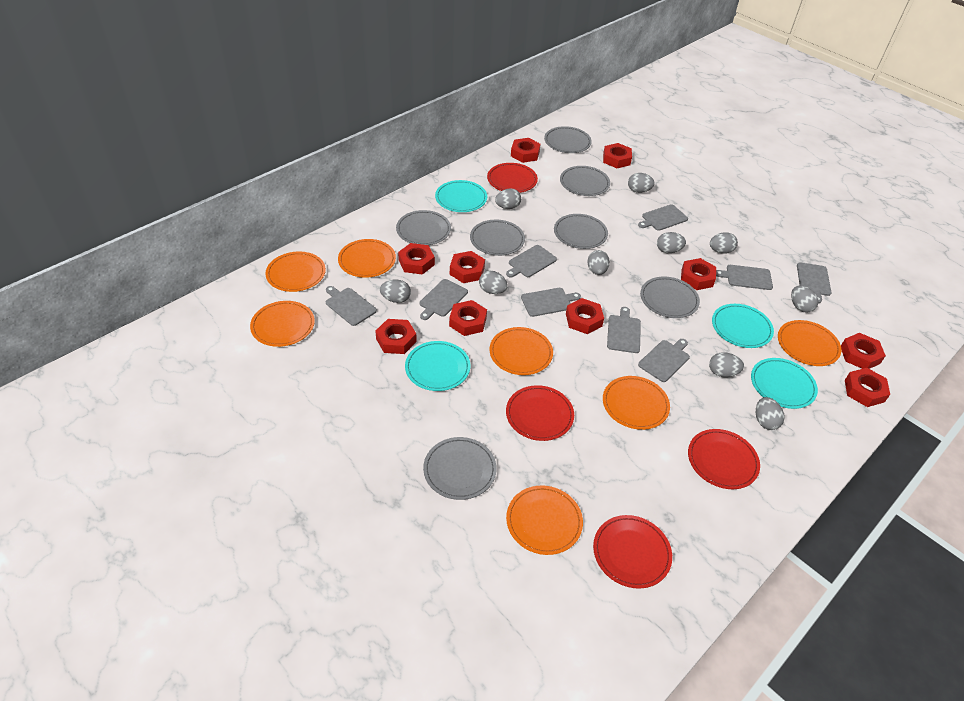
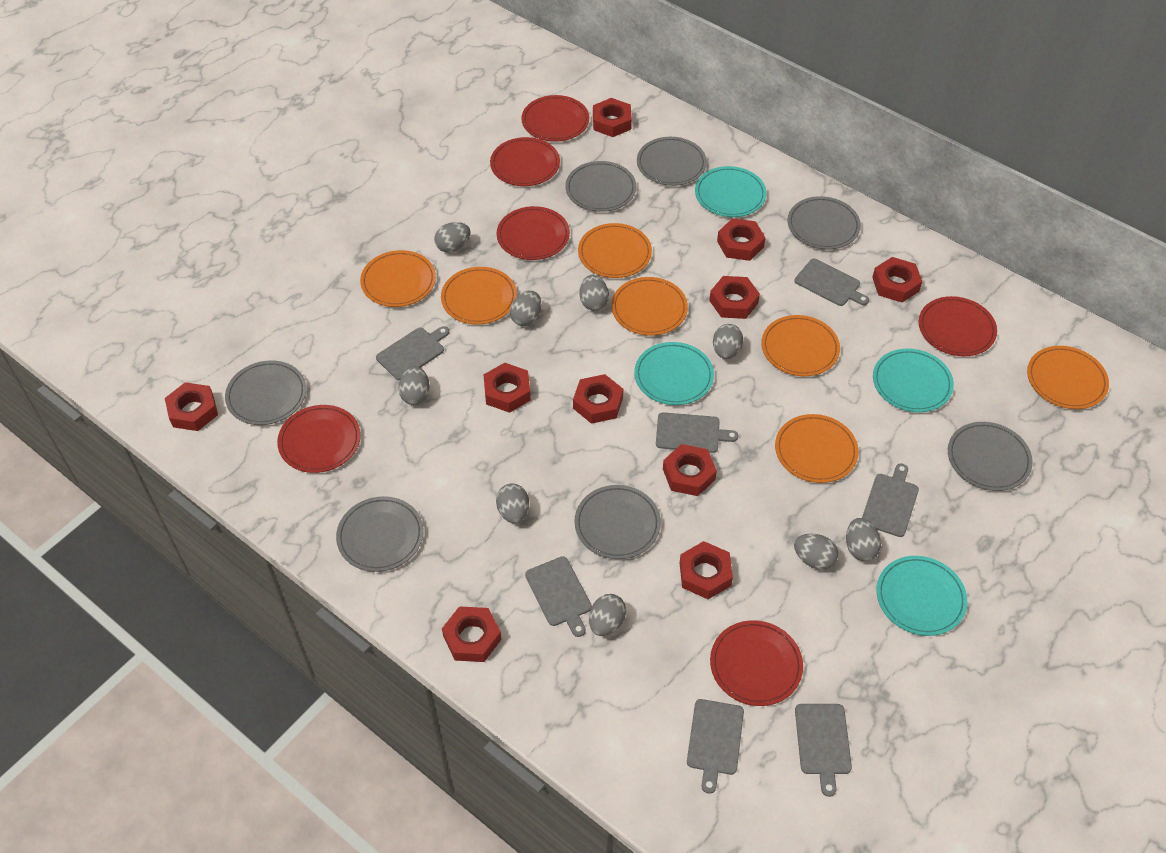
grey cutting board: [326,286,377,326] [419,279,468,320] [506,245,557,278] [521,288,581,317] [607,307,641,353] [638,204,688,231] [638,339,690,382] [716,265,773,290] [797,262,831,303] = 9 -> [376,326,449,380] [525,556,592,637] [656,412,738,453] [687,699,744,794] [794,259,869,306] [795,704,852,797] [862,463,919,537] = 7
grey egg: [380,279,411,303] [479,271,508,294] [495,188,521,209] [587,250,610,275] [628,173,655,193] [657,232,686,253] [709,352,744,377] [710,232,738,254] [756,397,785,430] [791,285,819,313] = 10 -> [398,366,430,405] [434,222,470,253] [496,484,529,524] [510,291,542,326] [580,275,609,311] [589,594,626,636] [713,324,743,359] [794,534,838,570] [846,518,881,561] = 9
red plate: [487,163,538,193] [506,385,574,441] [593,515,672,589] [688,429,760,489] = 4 -> [277,405,361,473] [490,137,560,186] [497,206,570,260] [521,95,589,142] [710,620,803,706] [919,296,997,356] = 6

